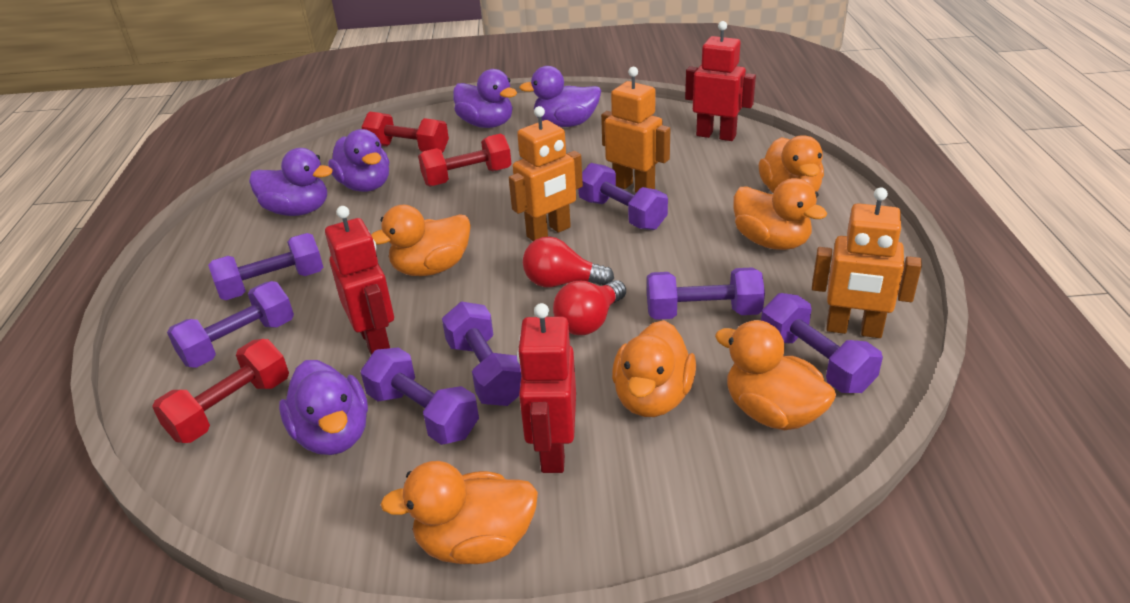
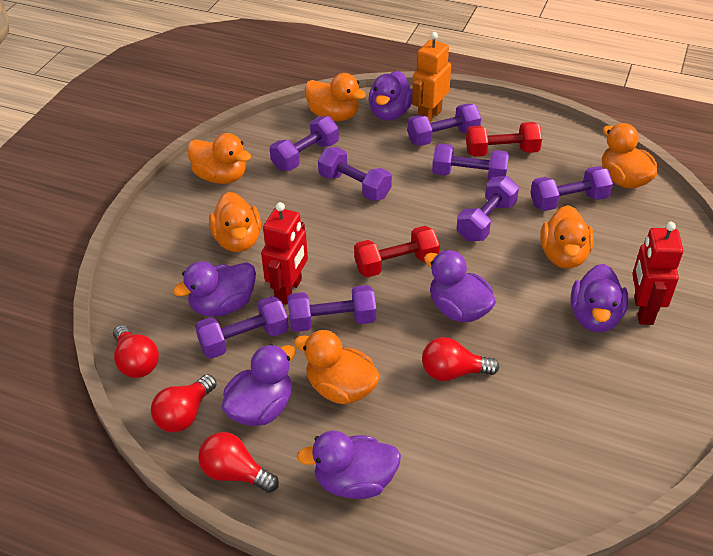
orange robot: [509,106,583,241] [601,67,670,193] [812,187,922,338] = 3 -> [412,32,451,123] = 1
purple duck: [249,148,333,216] [279,360,368,455] [328,129,389,192] [453,69,517,128] [519,66,601,127] = 5 -> [173,261,256,317] [222,344,296,426] [297,430,401,499] [369,71,413,121] [424,250,496,322] [571,264,628,332] = 6
purple dumbbell: [167,281,294,368] [208,233,323,300] [361,347,479,445] [442,302,521,406] [578,163,668,230] [647,267,765,320] [761,293,883,393] = 7 -> [195,296,289,359] [270,116,339,171] [287,285,376,332] [318,147,392,201] [407,103,481,146] [432,143,509,180] [457,176,519,241] [530,166,613,211] = 8
red dumbbell: [152,339,289,443] [362,112,449,153] [418,134,512,187] = 3 -> [354,226,440,277] [466,122,542,157] = 2
red light bulb: [523,236,614,287] [553,280,626,335] = 2 -> [113,325,159,378] [151,374,217,432] [198,432,279,493] [422,337,499,381] = 4
red robot: [325,206,394,355] [517,303,576,473] [685,21,756,141] = 3 -> [261,202,308,305] [632,222,683,325] = 2

